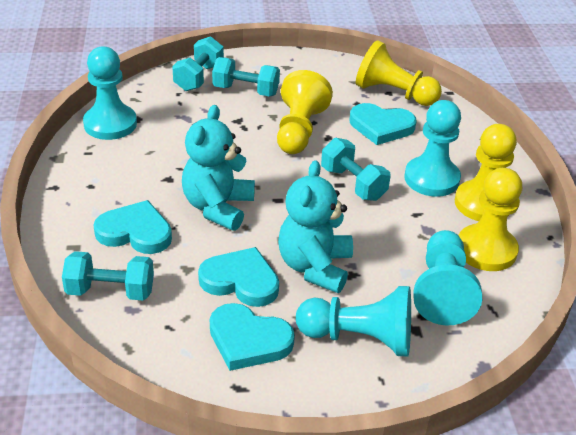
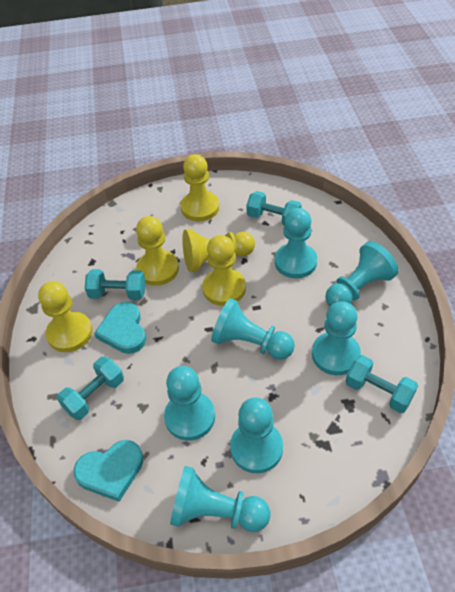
turquoise heart: [93,200,172,254] [198,247,279,307] [210,303,295,371] [350,103,417,145] = 4 -> [74,440,143,502] [94,302,146,354] = 2
turquoise pawn: [83,46,137,140] [296,286,411,357] [404,100,461,197] [414,230,482,325] = 4 -> [164,366,215,441] [170,466,271,532] [211,298,295,360] [230,397,283,473] [275,208,317,279] [312,301,361,375] [325,241,398,306] = 7
turquoise teddy bear: [182,105,255,231] [278,160,353,293] = 2 -> none = 0
yellow pawn: [277,70,333,154] [356,40,442,106] [455,124,517,221] [458,168,522,271] = 4 -> [38,281,93,352] [136,216,179,286] [180,154,219,222] [182,229,255,272] [202,235,246,306] = 5

